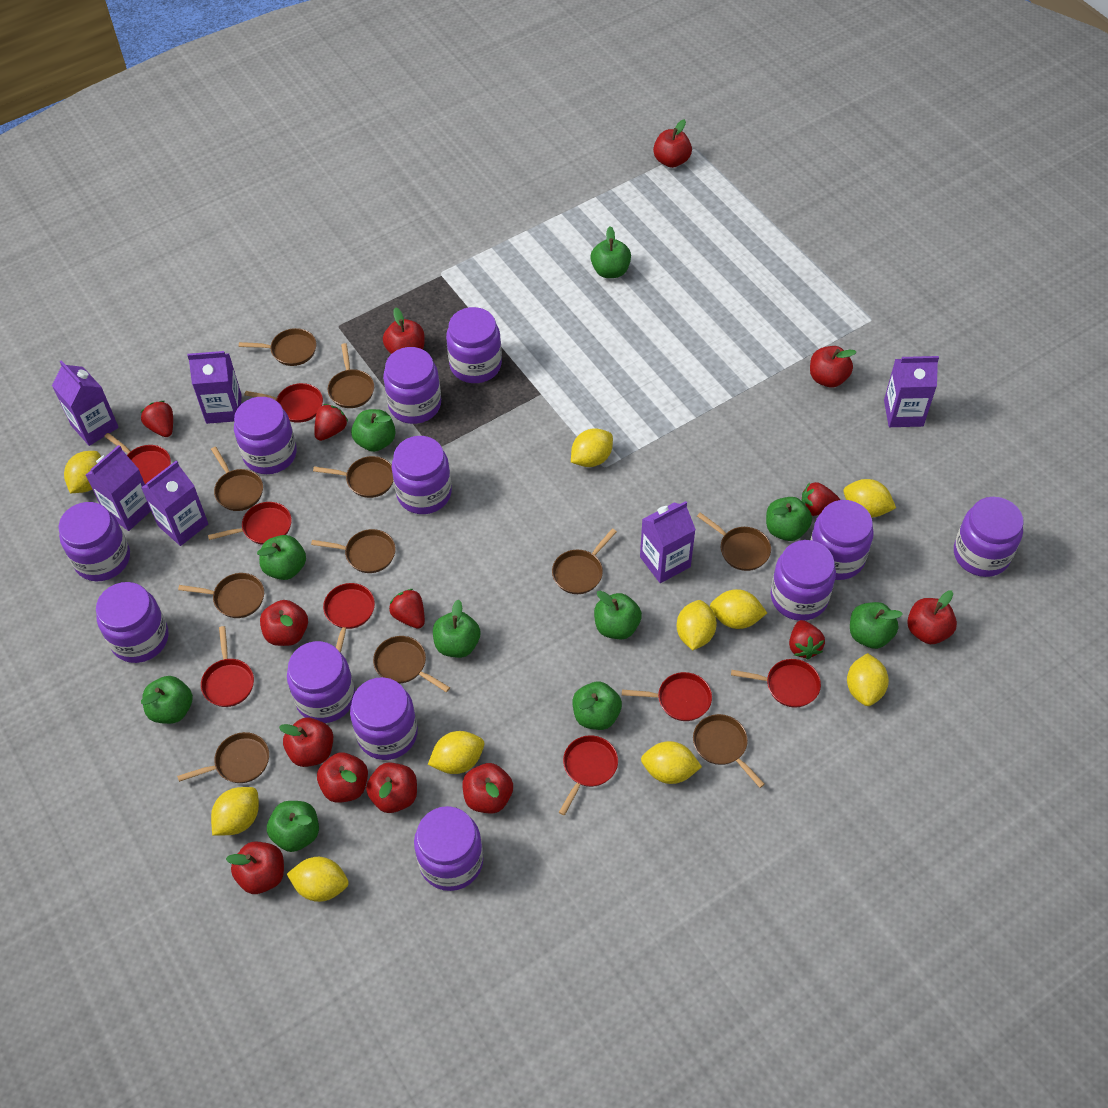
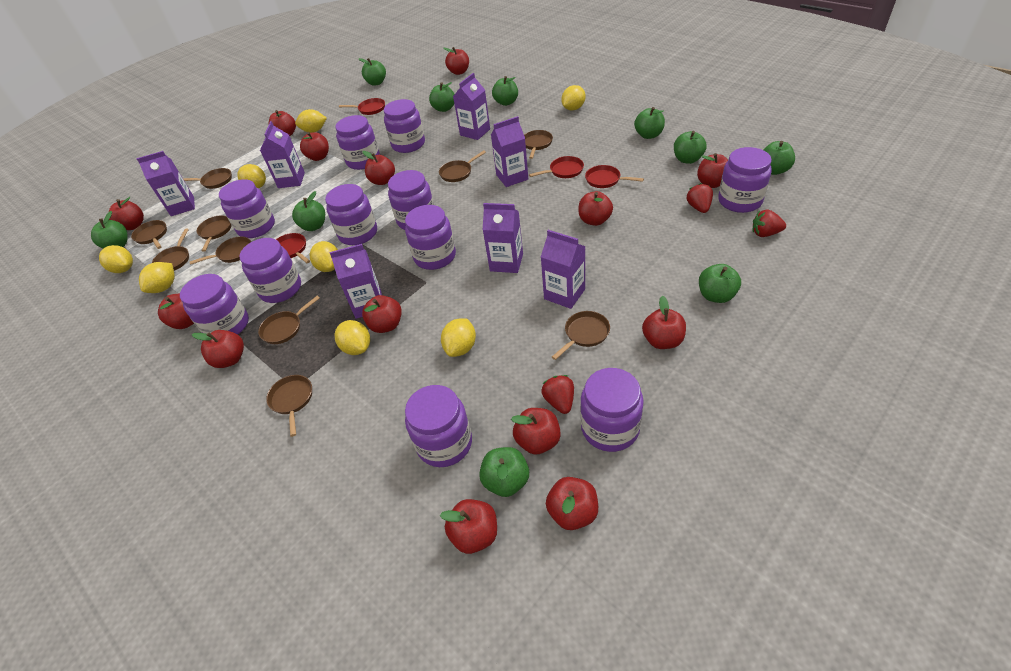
brown pan: [177,732,269,783] [178,573,264,618] [211,447,263,511] [239,328,316,366] [311,529,396,573] [313,456,393,498] [328,343,374,408] [373,636,450,692] [552,528,617,594] [693,714,765,788] [697,512,771,571] = 11 -> [131,220,167,249] [152,228,189,271] [183,168,232,189] [190,236,251,265] [196,215,232,252] [258,296,320,344] [266,375,312,437] [439,150,486,182] [524,130,553,159] [552,311,610,360] = 10
purple carton: [52,360,119,446] [86,445,151,531] [141,461,208,546] [187,351,242,424] [640,501,696,583] [884,356,939,427] = 6 -> [137,151,195,216] [260,121,305,188] [330,244,382,319] [453,73,490,140] [483,203,523,273] [491,116,528,187] [541,230,586,309] = 7
purple jar: [58,502,130,581] [96,582,168,663] [234,397,297,474] [287,641,355,723] [350,677,418,760] [383,347,441,424] [392,436,452,514] [414,806,483,891] [446,307,502,383] [771,540,836,621] [810,500,874,580] [954,497,1024,577] = 12 -> [180,274,249,334] [219,179,275,238] [239,238,301,303] [325,184,377,245] [335,115,380,170] [384,99,425,153] [388,170,434,230] [405,205,456,270] [405,385,472,467] [580,368,644,452] [718,147,772,213] = 11
red apple: [226,841,284,894] [260,600,308,646] [279,718,333,767] [317,752,368,803] [366,762,417,813] [383,307,425,354] [463,763,513,813] [653,119,692,168] [810,346,856,388] [907,591,957,644] = 10 -> [109,197,144,230] [158,294,194,329] [192,330,244,368] [268,110,296,136] [300,132,329,161] [362,295,402,333] [363,151,395,185] [440,499,497,554] [443,47,469,75] [511,408,561,455] [546,477,598,530] [578,191,613,226] [642,296,686,349] [697,153,728,188] = 14
red pan: [104,433,171,484] [201,626,254,707] [208,502,292,545] [244,383,323,423] [323,583,375,653] [559,735,618,815] [622,672,712,721] [731,659,821,708] = 8 -> [276,233,310,263] [339,98,385,115] [529,156,584,178] [585,165,644,188] = 4
red strawberry: [141,401,173,437] [314,404,348,441] [389,589,425,629] [789,620,825,660] [801,482,840,516] = 5 -> [541,375,574,414] [687,183,713,213] [753,209,786,237] = 3
yellow lemon: [64,451,101,493] [211,787,259,836] [287,857,349,902] [428,731,484,774] [571,428,613,467] [641,741,702,784] [677,600,717,650] [710,589,767,629] [843,479,896,517] [847,653,889,706] = 10 -> [99,245,133,273] [139,262,175,293] [237,164,266,189] [295,109,327,133] [310,241,338,272] [335,320,370,355] [441,318,476,357] [561,85,586,111] = 8

